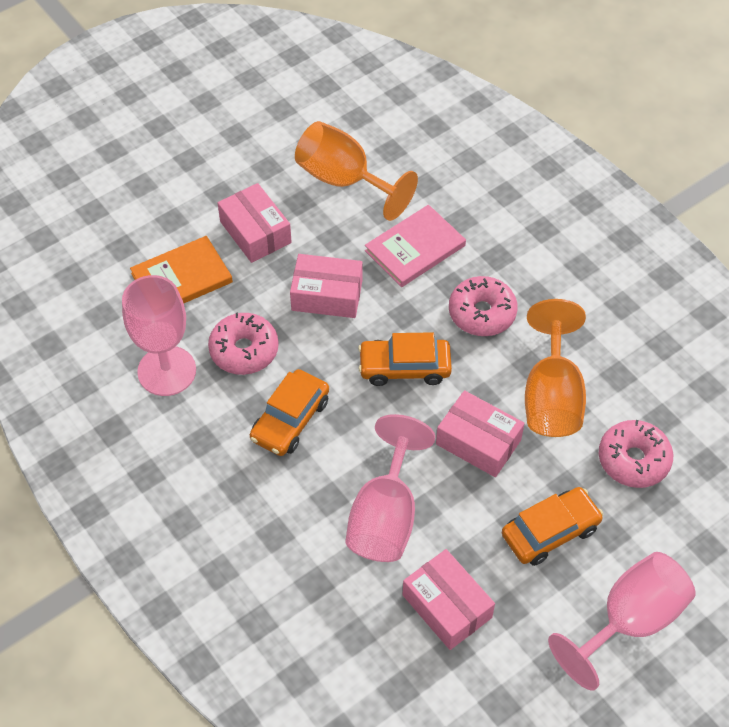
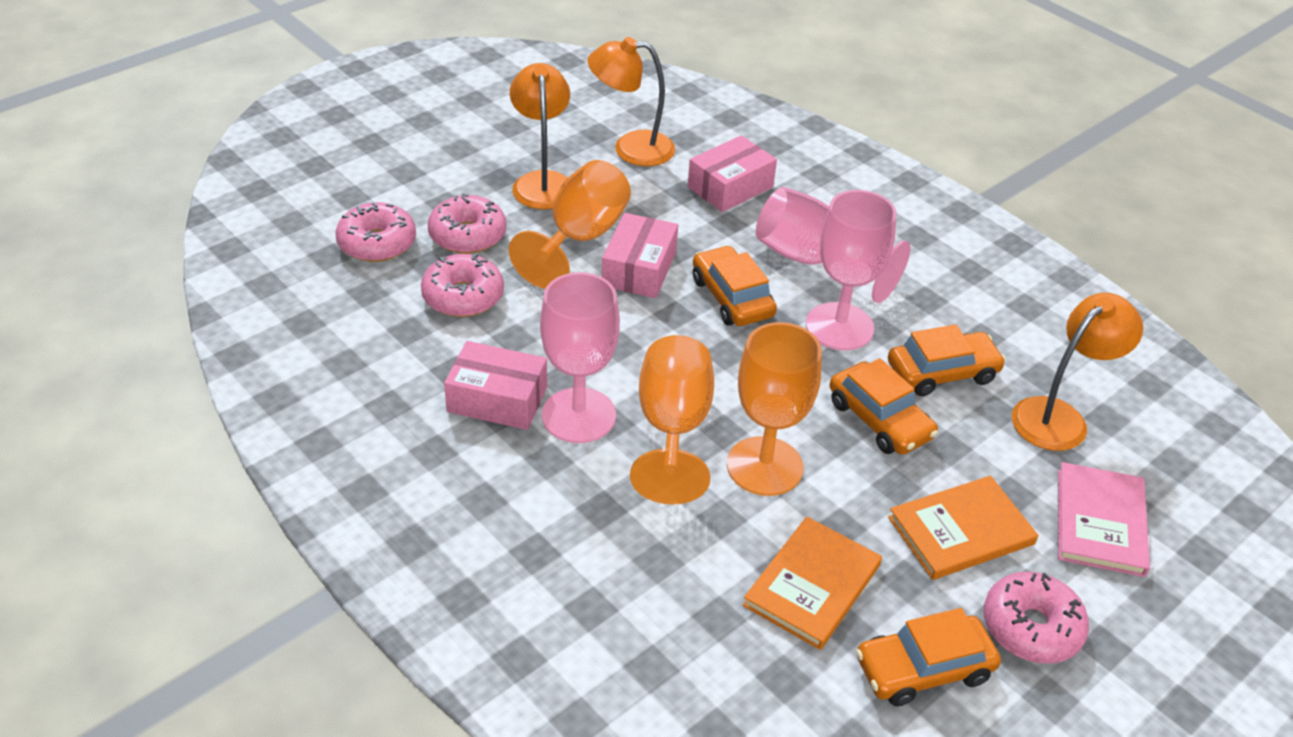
orange book: [130,236,233,303] = 1 -> [743,516,882,650] [888,476,1038,580] = 2
orange car: [250,369,329,456] [358,332,452,386] [502,487,603,566] = 3 -> [693,246,777,326] [829,358,938,455] [856,608,1001,706] [888,324,1006,396] = 4
orange goblet: [295,121,418,221] [525,299,586,437] = 2 -> [509,160,631,289] [630,335,714,505] [727,322,822,496] = 3
orange lamp: none = 0 -> [510,63,570,209] [588,37,675,166] [1012,293,1143,451] = 3
pink box: [218,183,292,263] [290,254,363,318] [402,549,495,650] [436,390,525,477] = 4 -> [444,341,547,430] [602,213,678,298] [688,135,777,212] = 3
pink donut: [208,313,279,375] [449,276,518,336] [599,420,673,488] = 3 -> [336,202,416,262] [421,254,504,317] [428,193,506,254] [983,572,1089,663] = 4

